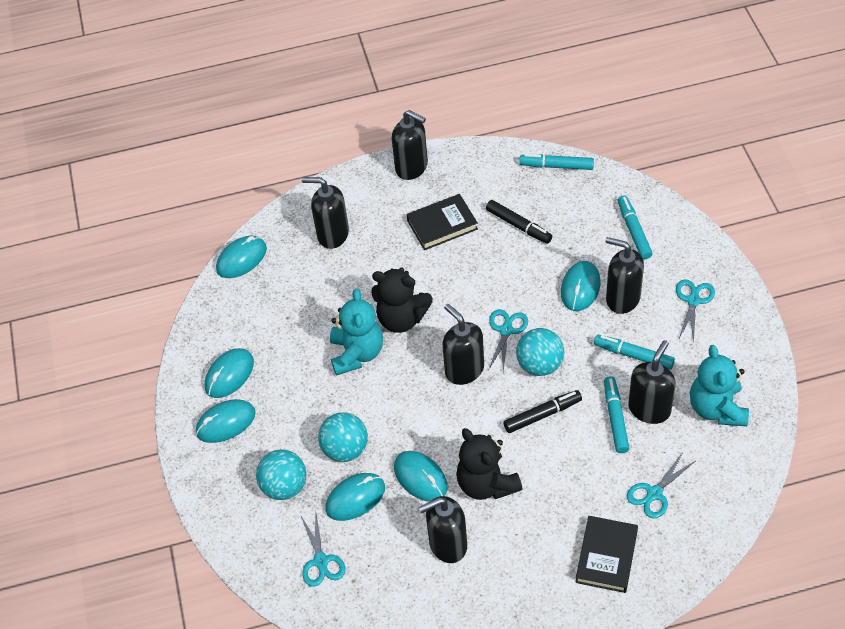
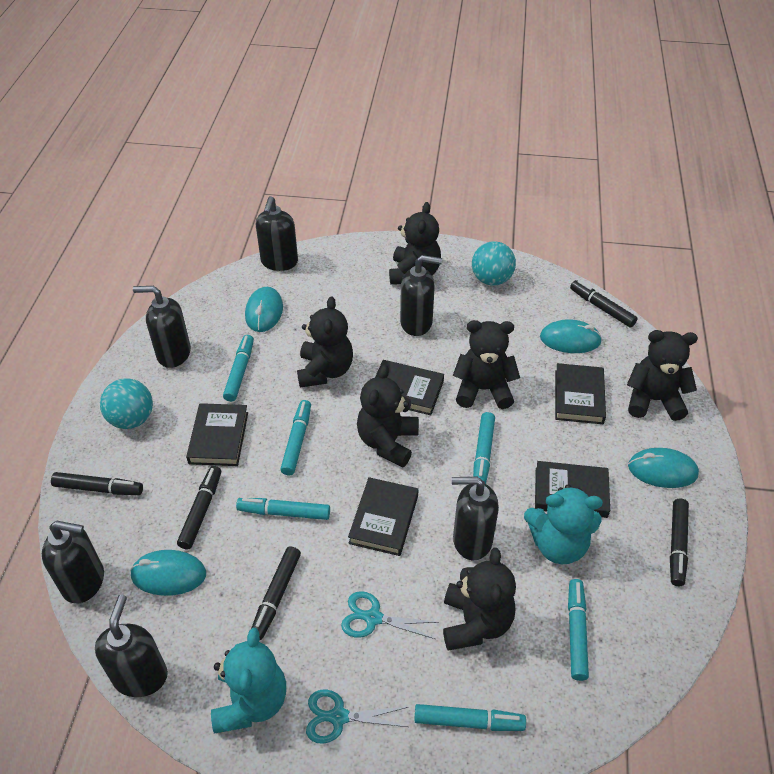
black book: [407,194,478,250] [575,516,638,593] = 2 -> [186,403,248,466] [348,477,418,556] [375,360,444,415] [535,461,610,518] [555,363,606,424] = 5
black marker: [486,200,552,244] [503,390,582,433] = 2 -> [51,472,143,495] [177,466,221,550] [251,546,301,640] [570,280,638,328] [670,499,689,586] = 5
black teddy bear: [371,268,433,333] [456,428,522,500] = 2 -> [297,296,353,387] [357,365,419,467] [389,202,441,285] [443,548,516,651] [453,320,520,409] [627,330,698,421] = 6
turquoise ball: [256,449,307,500] [318,413,368,462] [516,328,564,376] = 3 -> [100,378,153,429] [472,241,516,286] = 2
turquoise marker: [519,154,594,170] [594,334,675,370] [604,376,629,453] [617,196,653,259] = 4 -> [223,335,254,402] [236,498,330,520] [280,400,311,475] [414,704,526,731] [473,412,495,484] [568,579,589,681] = 6
turquoise mouse: [196,399,256,443] [205,348,254,398] [216,236,267,278] [325,473,385,521] [394,451,447,501] [561,261,601,311] = 6 -> [130,550,206,596] [245,287,283,332] [540,319,602,353] [628,448,699,488] = 4
turquoise scissors: [301,514,345,587] [489,309,528,371] [627,452,695,519] [676,279,715,342] = 4 -> [306,689,408,744] [341,591,439,639] = 2

